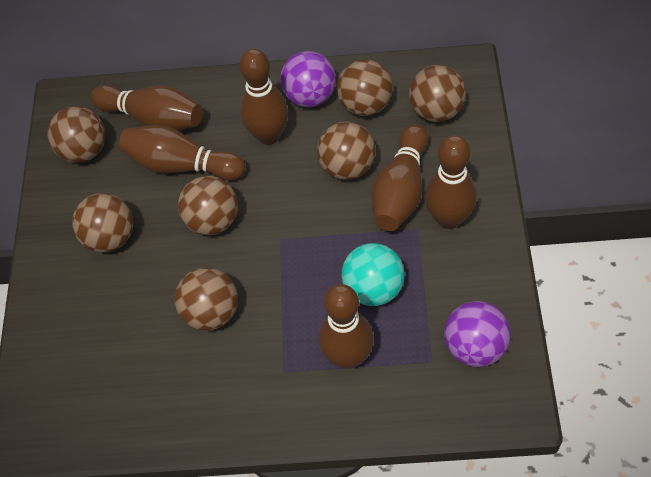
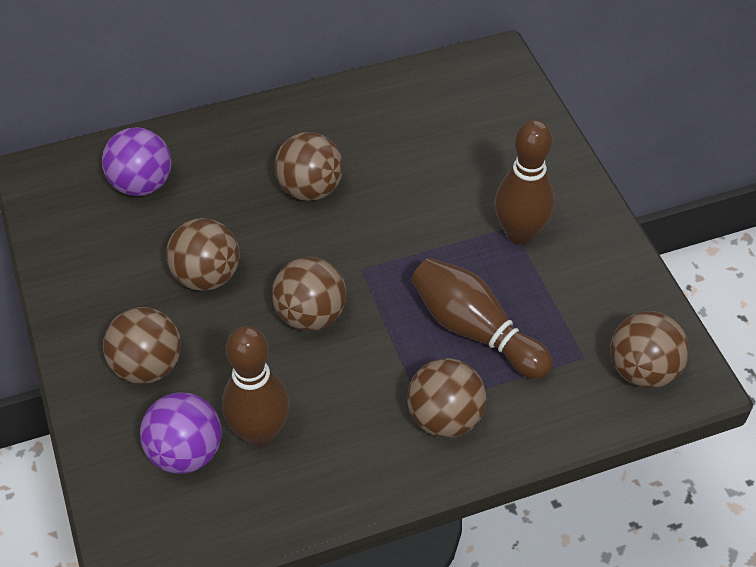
brown ball: [47,106,106,163] [72,193,133,253] [174,268,238,331] [178,176,238,235] [317,121,375,180] [337,59,393,116] [409,65,466,122] = 7 -> [103,307,181,384] [166,218,239,291] [272,257,346,331] [275,132,343,201] [407,358,487,438] [611,311,689,388] = 6
brown bowling pin: [91,85,203,131] [119,125,246,180] [240,49,288,145] [318,284,374,369] [371,124,428,231] [425,135,477,229] = 6 -> [222,326,290,447] [411,258,553,379] [495,120,555,245] = 3
turquoise ball: [341,243,405,306] = 1 -> none = 0

